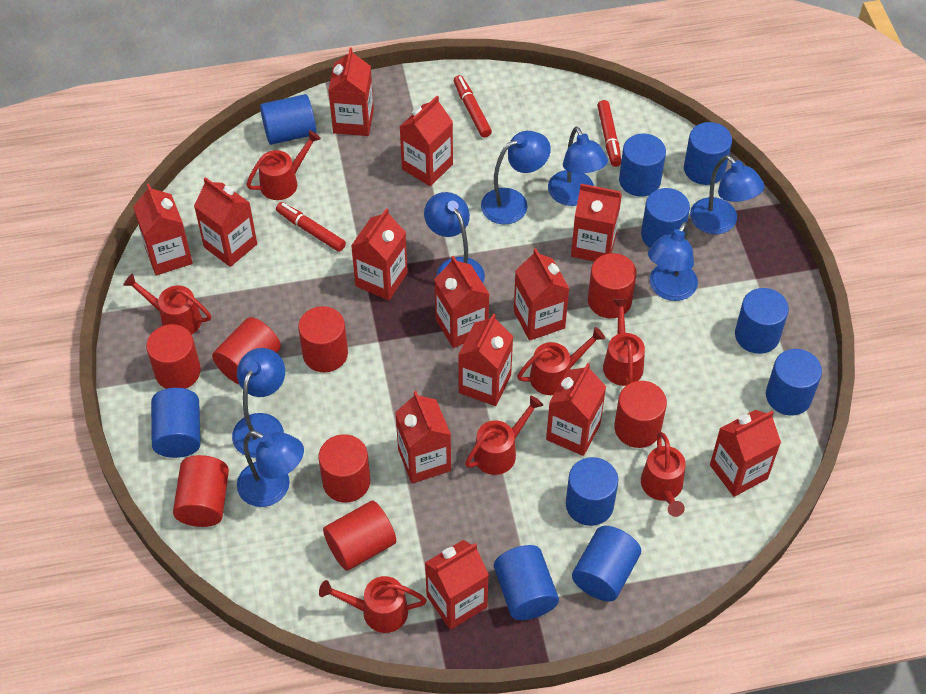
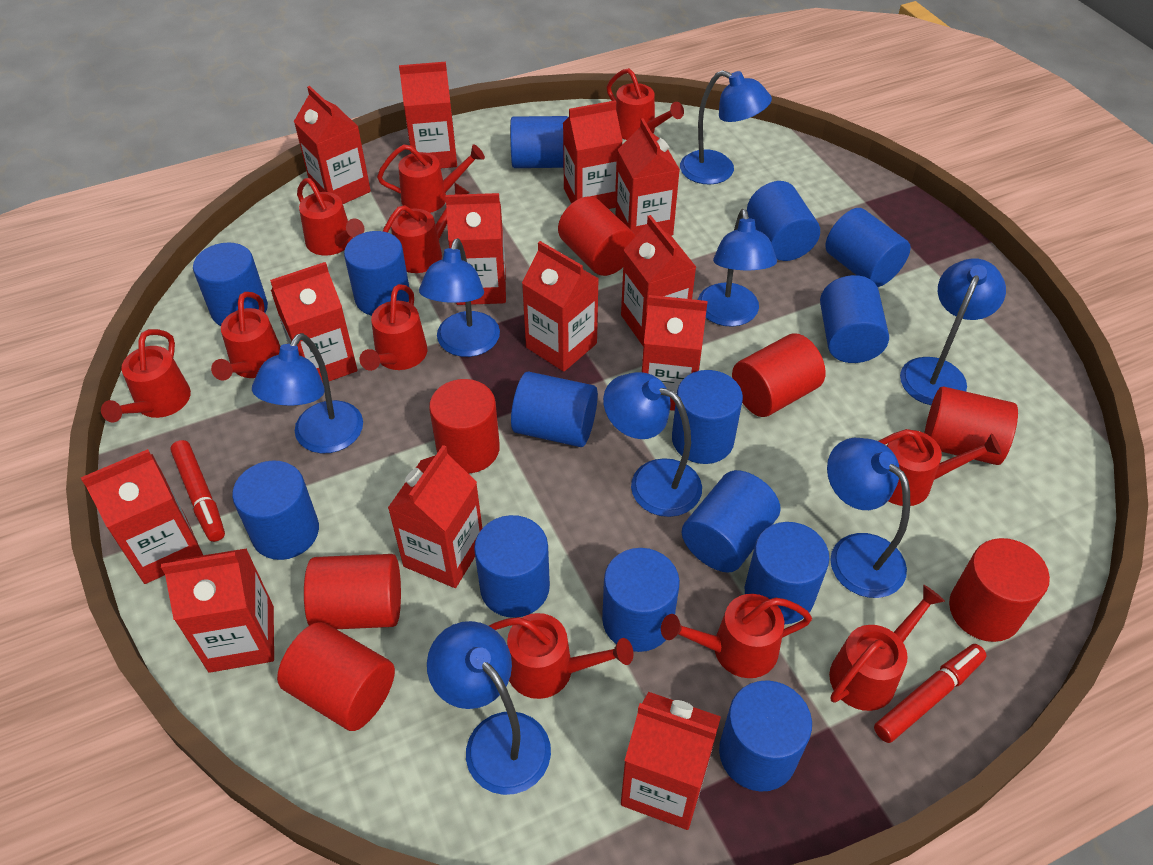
blue cylinder: [151,388,201,458] [260,94,316,145] [494,545,559,620] [566,457,618,526] [572,526,641,602] [619,134,666,197] [641,188,690,248] [684,122,732,185] [735,288,789,354] [766,349,822,416] = 10 -> [193,242,268,326] [232,460,319,560] [344,231,409,316] [474,515,550,618] [510,116,568,168] [511,371,598,447] [602,548,680,652] [672,370,743,464] [682,470,781,573] [719,680,812,792] [745,522,829,624] [747,181,820,261] [820,275,889,363] [825,208,911,287] = 14
blue lamp: [232,348,285,458] [237,431,304,507] [424,192,485,283] [481,131,551,225] [548,126,608,206] [648,222,698,301] [690,155,764,234] = 7 -> [252,333,363,454] [419,238,500,357] [427,621,551,795] [603,372,702,517] [680,70,772,185] [698,209,777,327] [827,438,910,598] [900,258,1006,405] = 8
red cylinder: [146,324,201,389] [173,455,229,527] [212,317,281,384] [298,306,348,372] [318,434,370,502] [323,501,396,571] [588,253,637,318] [614,381,667,448] = 8 -> [277,622,395,731] [304,554,401,629] [429,379,500,473] [558,197,636,276] [732,334,826,417] [924,386,1018,465] [949,538,1050,642] = 7
red marker: [276,202,346,252] [454,75,492,138] [597,100,621,167] = 3 -> [170,440,225,542] [874,644,987,743] = 2
red watering can: [123,273,211,335] [246,130,321,200] [319,576,427,633] [465,396,543,475] [517,327,605,395] [603,299,645,386] [641,432,686,517] = 7 -> [101,329,191,422] [211,292,280,380] [297,178,364,255] [360,284,427,371] [377,144,485,213] [383,182,469,273] [489,613,633,699] [607,68,684,140] [661,594,812,678] [829,584,945,711] [879,429,1002,506] = 11

